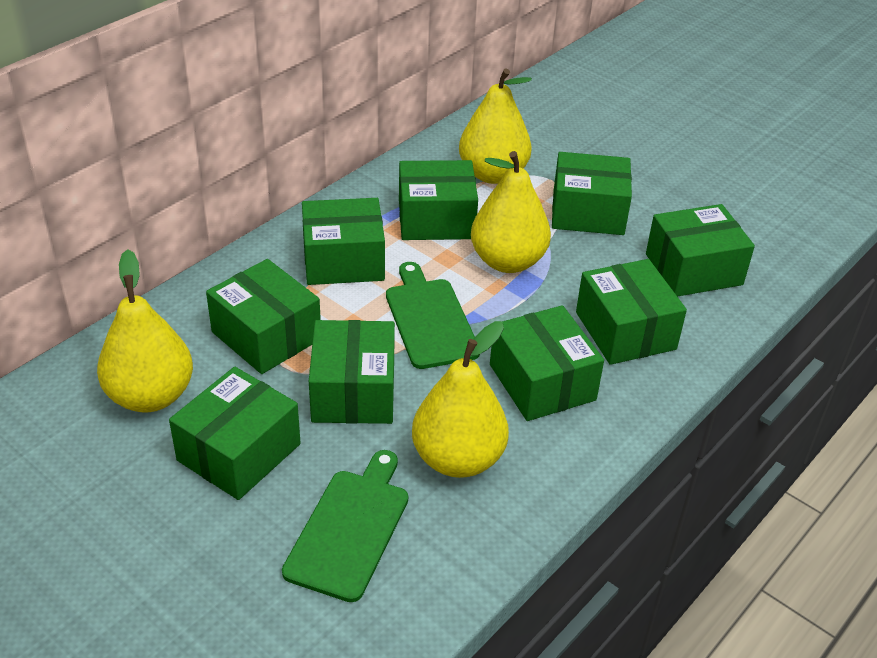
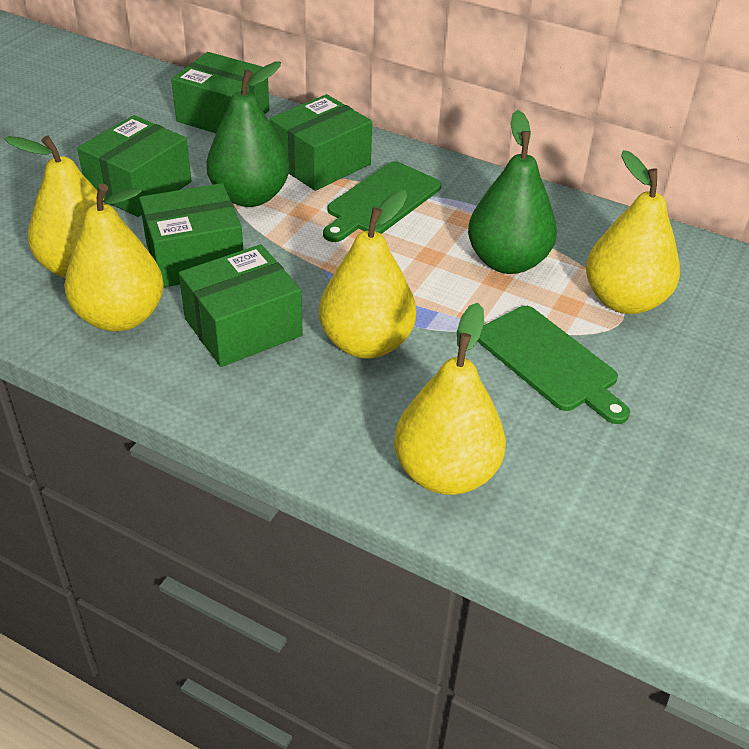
green box: [169,367,301,500] [206,259,321,374] [302,198,385,285] [309,320,395,424] [399,160,478,240] [490,305,604,421] [552,152,632,235] [576,259,687,365] [646,204,755,297] = 9 -> [77,115,191,217] [139,183,243,288] [171,52,269,133] [179,244,303,367] [269,94,372,191] = 5
green pear: none = 0 -> [206,62,289,207] [468,110,557,274] = 2
yellow pear: [97,249,193,413] [412,321,509,478] [459,69,532,184] [471,151,551,273] = 4 -> [4,135,108,278] [64,184,164,331] [319,190,416,359] [394,303,506,495] [586,150,680,314] = 5

